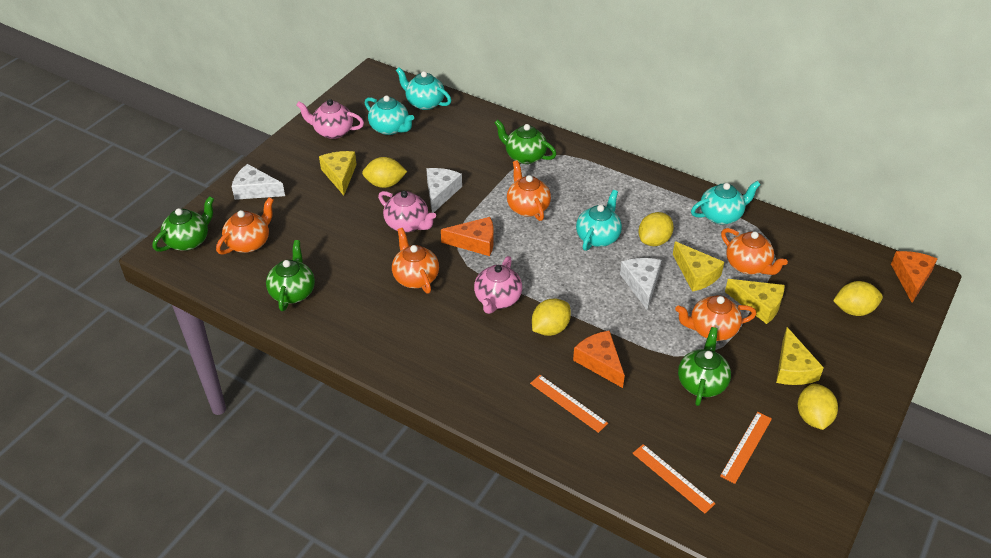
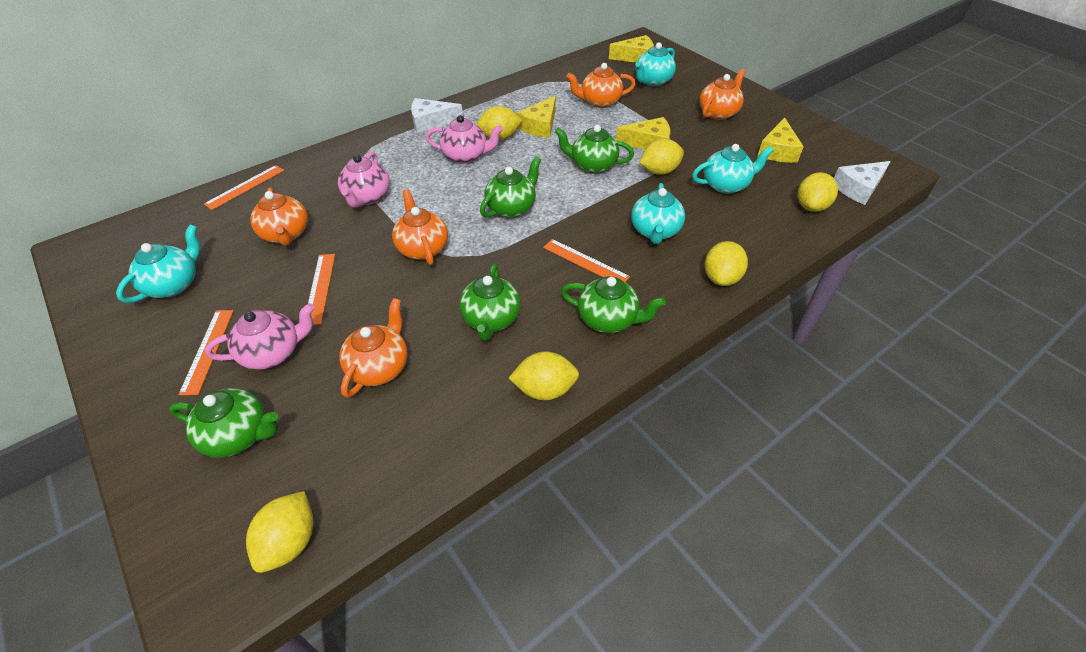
green teapot: [153,196,214,252] [266,240,315,311] [494,120,557,164] [678,327,731,406] = 4 -> [169,388,278,458] [459,264,521,341] [480,156,541,218] [555,125,634,174] [561,276,666,333] = 5
orange cheese: [441,217,494,256] [573,330,625,388] [891,251,937,303] = 3 -> none = 0
orange ruler: [530,375,608,433] [632,444,716,514] [720,412,772,484] = 3 -> [178,310,234,395] [204,165,284,210] [308,254,335,325] [543,239,630,282] = 4
white cheese: [232,164,285,200] [426,168,462,213] [620,258,661,311] = 3 -> [411,98,463,133] [834,161,891,205] = 2
yellow lemon: [362,157,407,188] [532,298,571,336] [639,212,674,246] [798,384,838,430] [833,281,883,316] = 5 -> [246,491,313,573] [476,106,523,140] [509,352,579,400] [640,139,684,175] [705,241,748,286] [798,172,838,212] = 6

